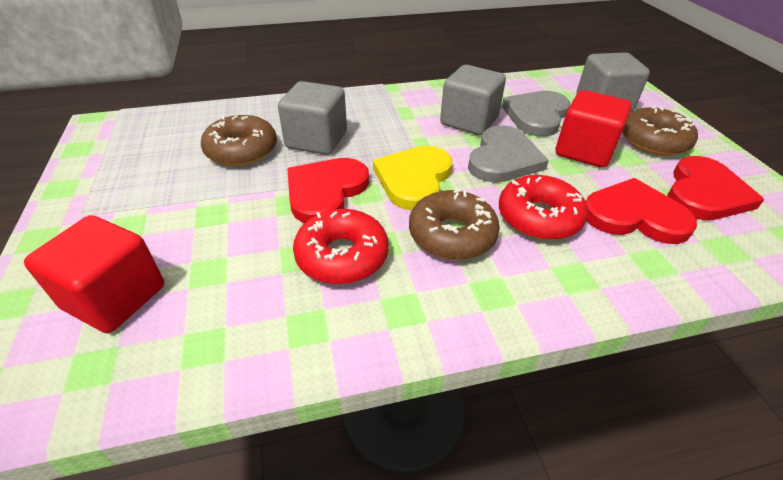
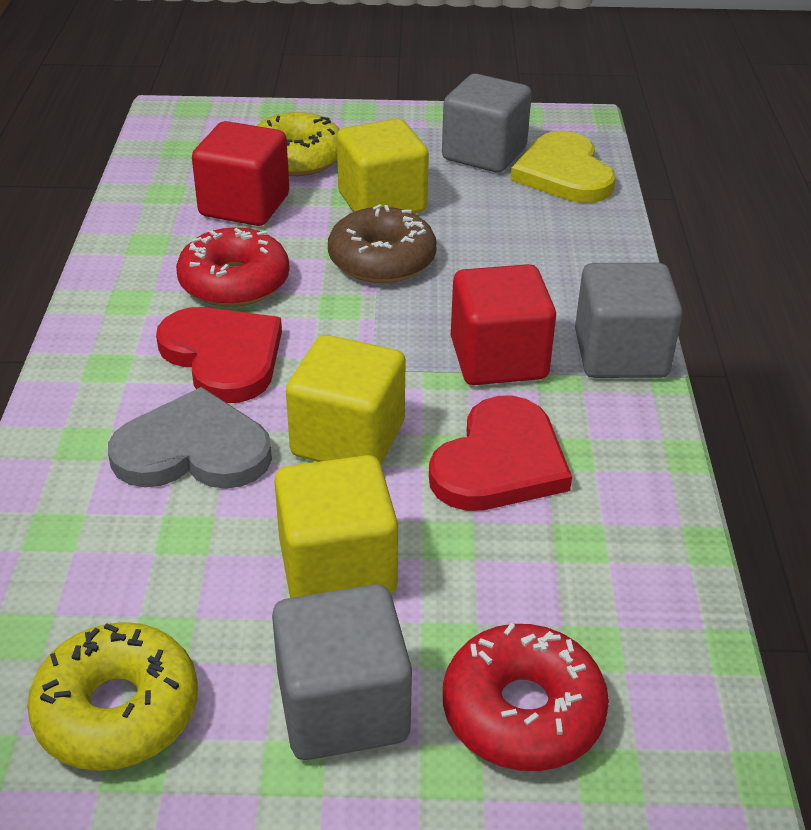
brown donut: [201,115,277,166] [409,189,500,260] [622,106,698,156] = 3 -> [328,204,437,283] = 1
grey heart: [468,125,549,183] [502,91,571,137] = 2 -> [108,387,272,489] = 1
red heart: [287,158,369,223] [586,178,697,244] [667,156,764,220] = 3 -> [156,307,282,403] [429,396,572,511] = 2
yellow cube: none = 0 -> [274,455,398,598] [286,335,406,464] [337,119,429,214] = 3
yellow donut: none = 0 -> [27,622,198,771] [257,112,340,176] = 2

